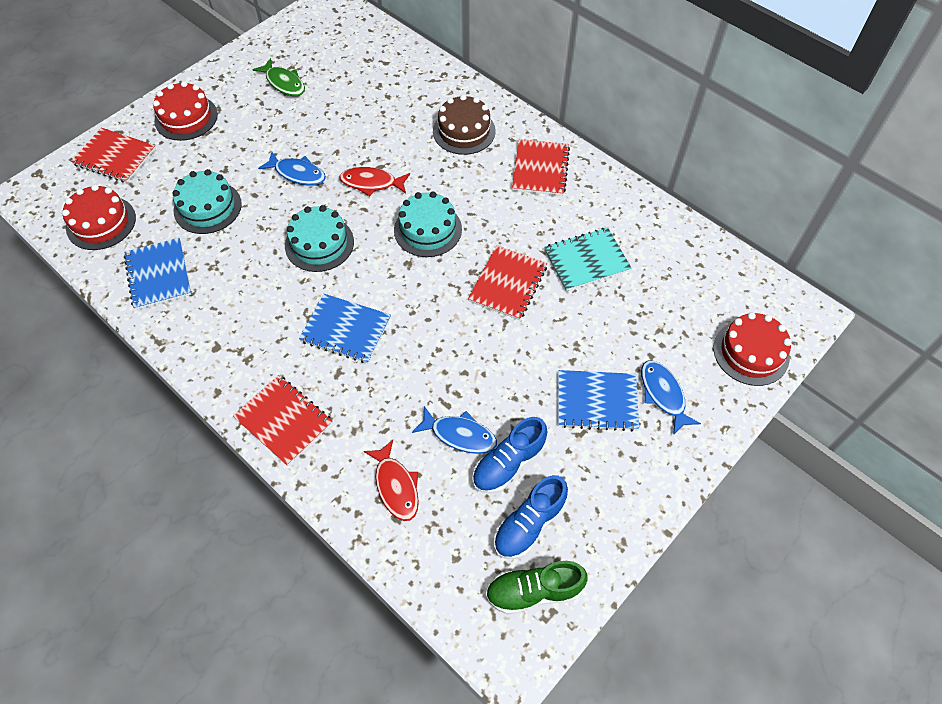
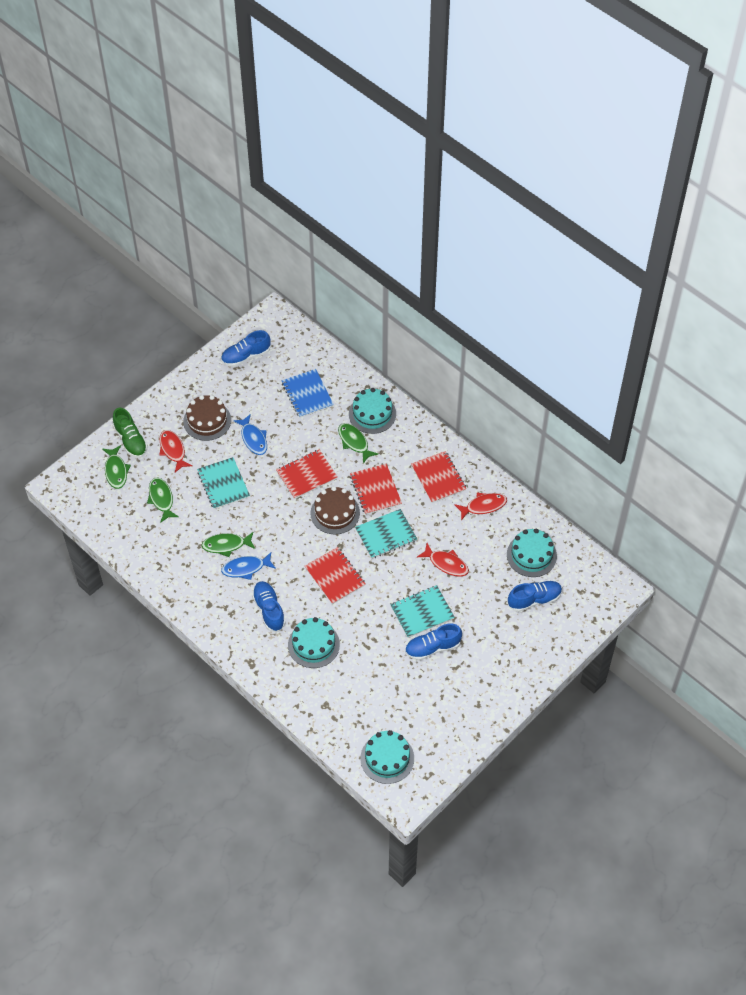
blue fish: [258,152,326,186] [412,406,497,454] [641,360,701,435] = 3 -> [221,552,276,580] [234,414,267,455] = 2
blue notebook: [124,238,191,310] [299,294,391,363] [558,370,639,431] = 3 -> [282,369,334,418] = 1
blue shoe: [472,417,547,494] [494,475,568,559] = 2 -> [221,330,271,367] [252,581,286,632] [405,624,462,660] [508,581,562,612] = 4
brown cake: [433,94,496,155] = 1 -> [183,395,231,441] [310,486,360,534] = 2
green fish: [252,58,305,96] = 1 -> [102,445,131,489] [147,478,179,523] [201,532,255,557] [338,423,378,463] = 4
red cake: [62,184,136,250] [153,81,218,141] [713,312,792,386] = 3 -> none = 0
red fish: [339,167,410,196] [364,440,419,521] = 2 -> [159,430,192,472] [417,543,469,577] [455,492,507,520] = 3
turquoise cake: [172,169,242,234] [285,205,354,272] [394,191,462,257] = 3 -> [288,617,340,668] [349,388,396,434] [360,730,414,784] [507,528,557,577] = 4
turquoise notebook: [544,227,632,291] = 1 -> [197,457,250,509] [355,509,417,559] [390,585,455,638] = 3

